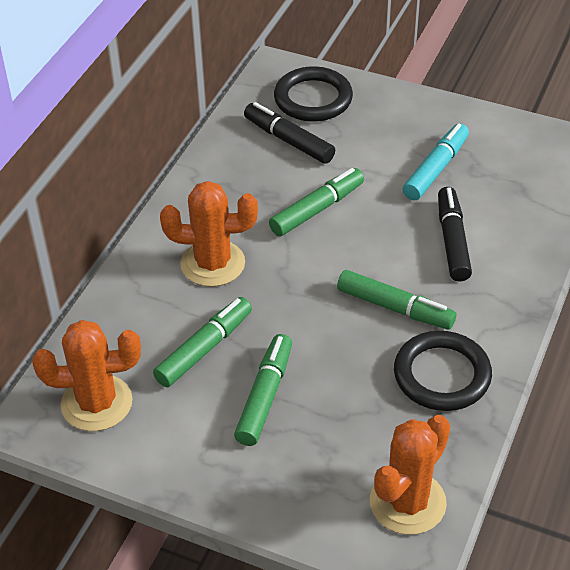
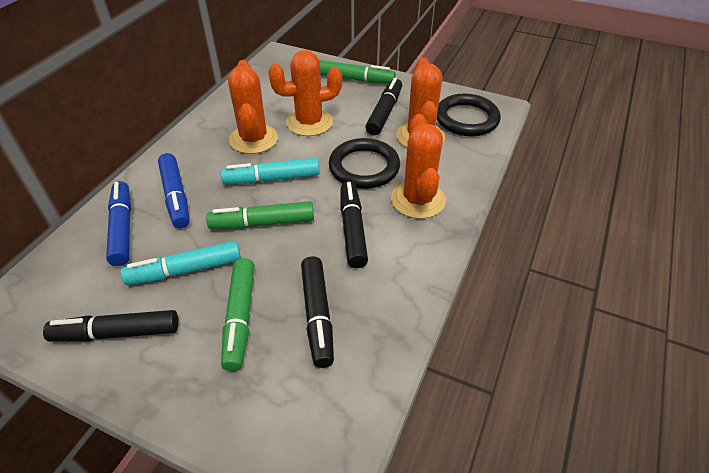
black marker: [244,102,335,164] [438,187,472,282] = 2 -> [43,310,179,342] [301,256,334,368] [340,181,368,268] [365,78,402,135] = 4
blue marker: none = 0 -> [106,181,131,266] [158,153,189,228] = 2
green marker: [153,297,252,387] [234,334,292,446] [269,168,364,236] [337,270,456,330] = 4 -> [206,201,314,229] [221,258,255,371] [320,60,396,84] = 3
orange cactus: [32,320,141,431] [160,181,258,287] [370,415,450,535] = 3 -> [228,60,278,154] [268,50,342,136] [391,114,446,219] [396,57,445,148] = 4
turquoise marker: [403,123,469,200] = 1 -> [121,241,241,285] [220,158,320,184] = 2

